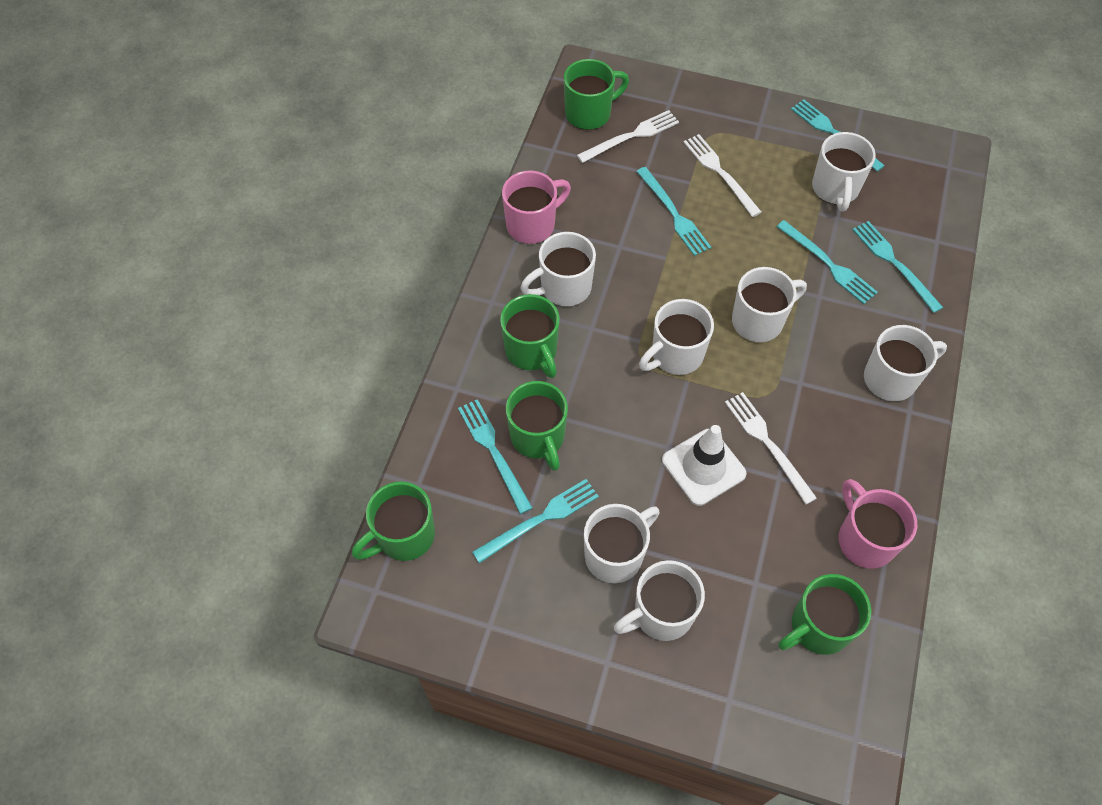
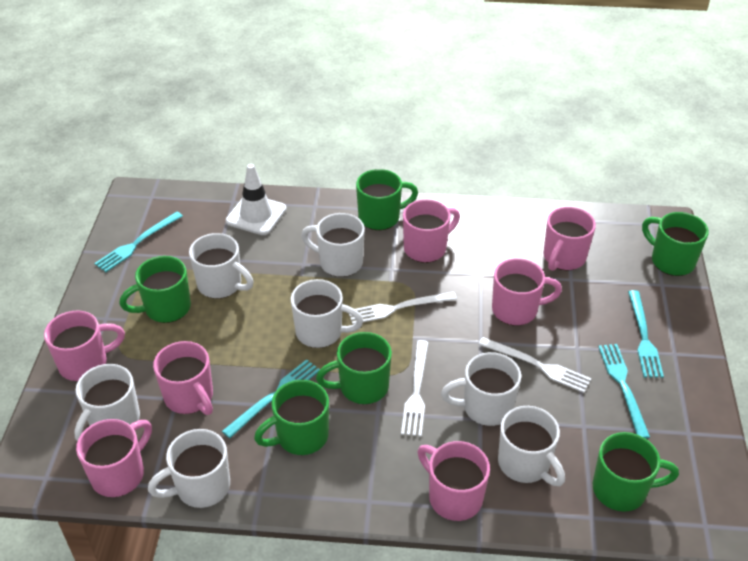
green mug: [352,482,435,561] [500,294,560,378] [506,381,568,471] [564,59,629,130] [779,574,871,655] = 5 -> [119,256,191,323] [254,380,329,455] [316,332,392,404] [356,169,418,230] [593,432,679,512] [642,212,709,276] = 6
pink mug: [502,171,571,244] [838,479,917,569] = 2 -> [44,310,125,381] [76,419,152,497] [153,341,213,415] [403,199,460,263] [418,441,490,521] [492,258,562,326] [543,207,596,271] = 7
turquoise fork: [458,399,533,514] [472,479,599,563] [636,167,711,256] [776,220,878,304] [791,100,885,172] [853,221,943,313] = 6 -> [94,212,183,272] [222,359,320,438] [598,344,650,439] [628,290,664,378] = 4

